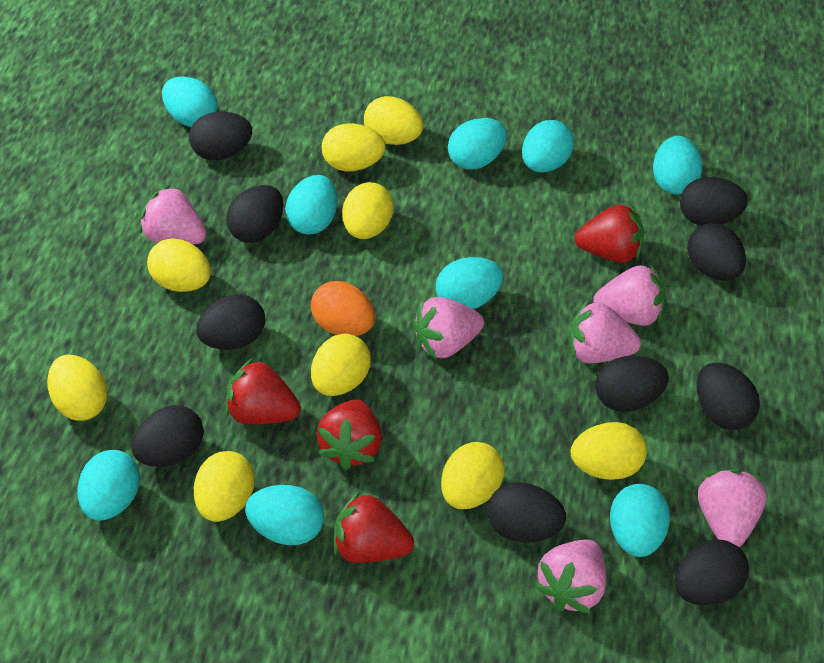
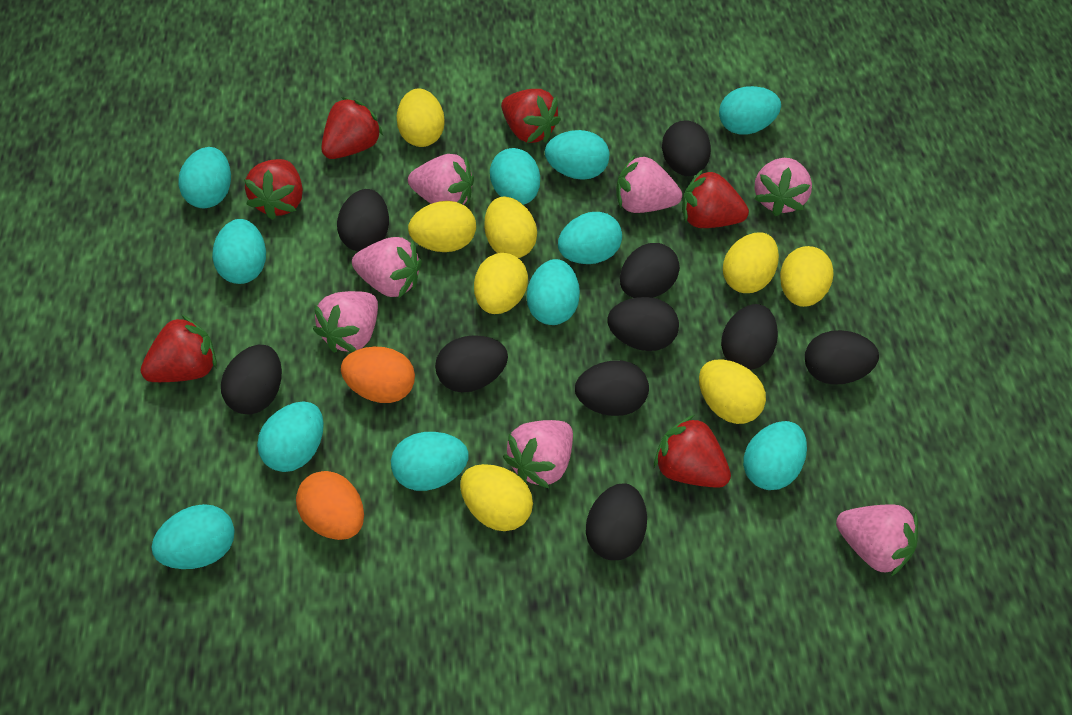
orange egg: [311,281,375,336] = 1 -> [296,471,364,540] [341,346,415,403] = 2
pink strawberry: [139,185,207,245] [413,297,484,359] [534,540,606,613] [569,300,641,364] [593,265,666,326] [698,469,767,547] = 6 -> [313,291,378,353] [352,237,422,298] [408,154,474,205] [503,420,573,488] [616,155,682,213] [754,158,812,216] [836,504,918,576] = 7
red strawberry: [226,358,301,425] [316,399,382,470] [334,492,414,563] [575,204,644,263] = 4 -> [140,315,217,382] [244,159,303,220] [321,97,383,159] [501,89,561,143] [654,415,731,488] [682,169,749,228] = 6
turquoise egg: [77,450,140,521] [162,77,218,127] [245,485,324,545] [285,175,337,235] [436,257,503,309] [448,118,507,170] [522,120,574,172] [610,484,670,557] [653,136,702,194] = 9 -> [152,504,235,569] [178,147,231,208] [212,219,266,284] [257,402,324,472] [391,432,469,491] [490,148,540,205] [527,259,580,325] [545,130,609,180] [558,212,622,264] [719,86,781,135] [743,421,807,490] = 11
yellow egg: [47,355,108,421] [147,238,211,292] [194,451,255,522] [311,334,371,396] [322,123,386,172] [342,182,394,239] [364,96,423,145] [441,442,504,509] [571,422,647,480] = 9 -> [397,88,445,147] [408,201,476,252] [460,464,533,531] [474,253,528,314] [484,197,537,258] [699,359,766,424] [723,232,779,293] [780,246,834,307] = 8

